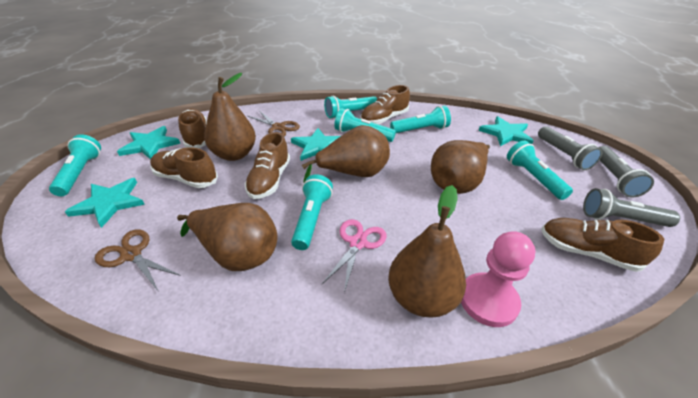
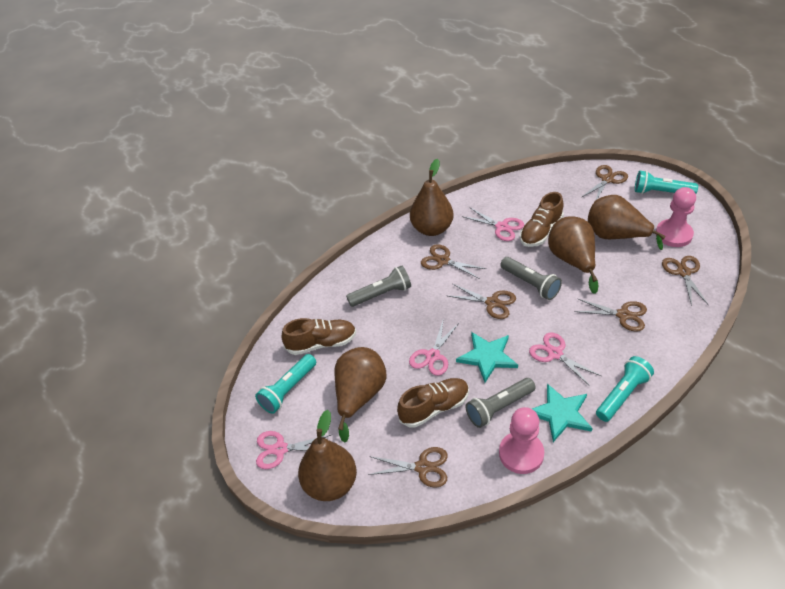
brown scissors: [95,229,181,292] [248,111,300,136] = 2 -> [368,447,448,487] [421,244,486,279] [448,284,516,319] [575,298,647,331] [581,165,628,201] [662,256,709,306] = 6
brown shoe: [150,147,218,188] [178,109,207,148] [245,132,290,199] [360,85,410,124] [541,218,664,272] = 5 -> [282,318,356,355] [397,378,469,428] [520,192,564,247] = 3
pink pawn: [461,231,536,327] = 1 -> [499,407,544,474] [656,187,696,247] = 2
pink scissors: [322,219,387,293] = 1 -> [256,431,332,469] [409,318,459,376] [462,208,524,241] [529,332,601,386] = 4
turquoise flashlight: [49,134,101,196] [291,174,333,250] [324,95,378,118] [334,108,396,142] [390,106,451,133] [507,141,573,200] = 6 -> [255,354,316,414] [596,356,654,422] [635,171,698,194] = 3
turquoise star: [65,178,145,228] [117,126,180,160] [291,128,341,161] [479,116,534,146] = 4 -> [456,332,518,383] [532,384,593,442] = 2

